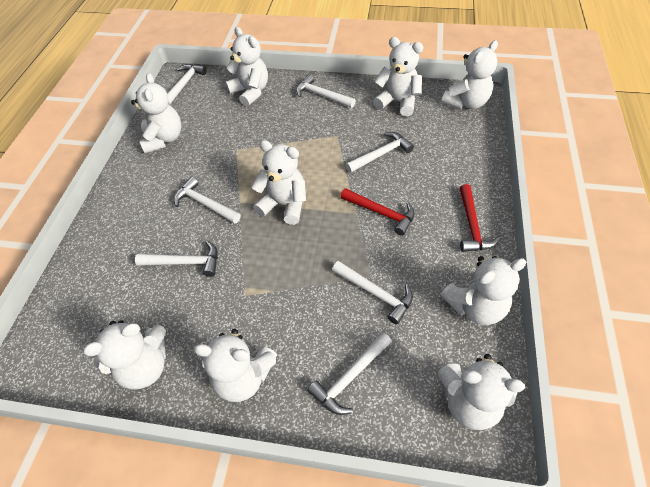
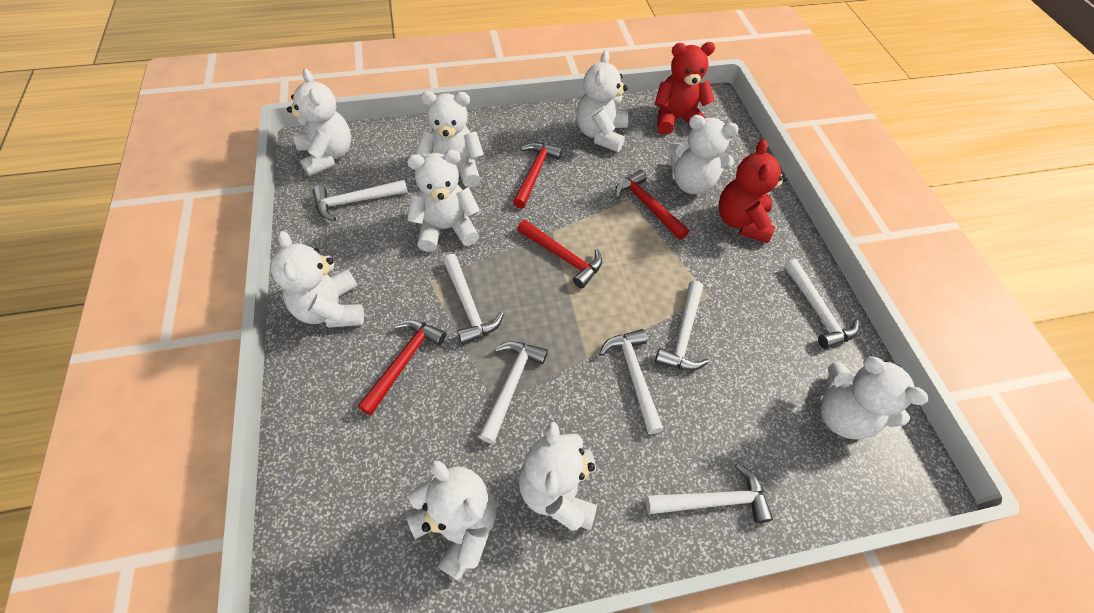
red hammer: [340,188,415,236] [460,184,500,252] = 2 -> [358,320,446,415] [513,142,562,208] [517,220,602,288] [615,170,689,240] = 4
red teddy bear: none = 0 -> [655,42,715,135] [718,139,787,243] = 2

